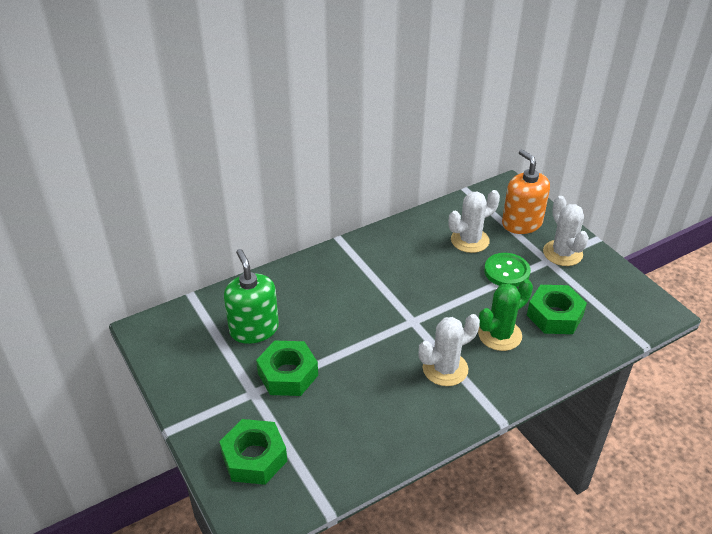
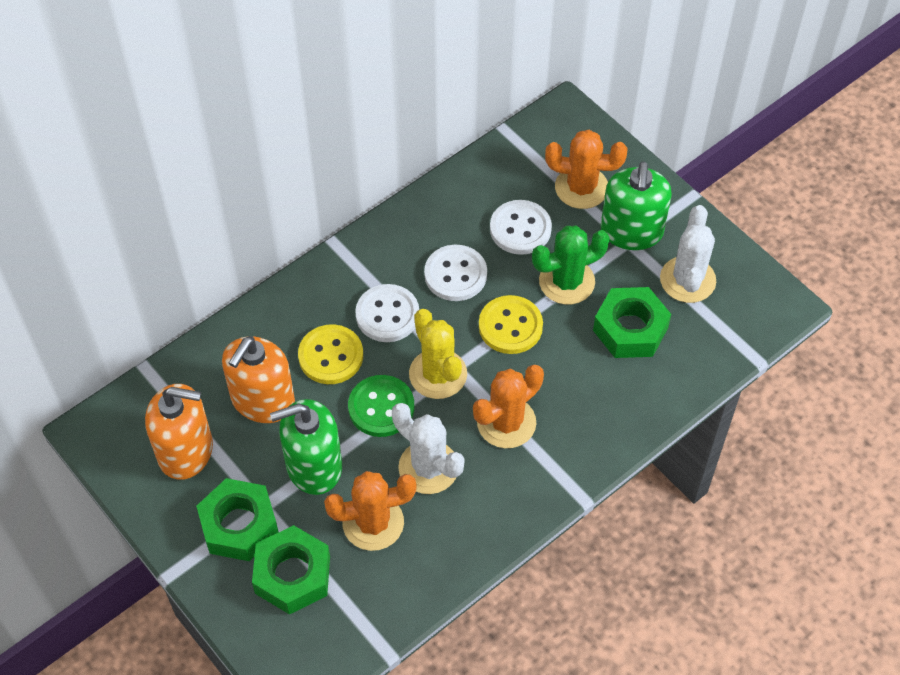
green soap dispenser: [224,249,279,344] = 1 -> [270,399,342,495] [601,161,672,250] = 2
orange cactus: none = 0 -> [324,471,416,551] [473,365,544,448] [545,130,628,209] = 3
orange soap dispenser: [502,149,550,234] = 1 -> [145,384,213,480] [222,336,295,423] = 2
white button: none = 0 -> [355,284,419,342] [424,245,487,301] [490,200,552,255] = 3
white cactus: [418,314,480,386] [448,190,500,253] [543,196,589,266] = 3 -> [392,403,464,494] [660,205,716,303] = 2
yellow button: none = 0 -> [298,324,363,384] [479,295,543,354] = 2
yellow cactus: none = 0 -> [409,309,467,399] = 1

